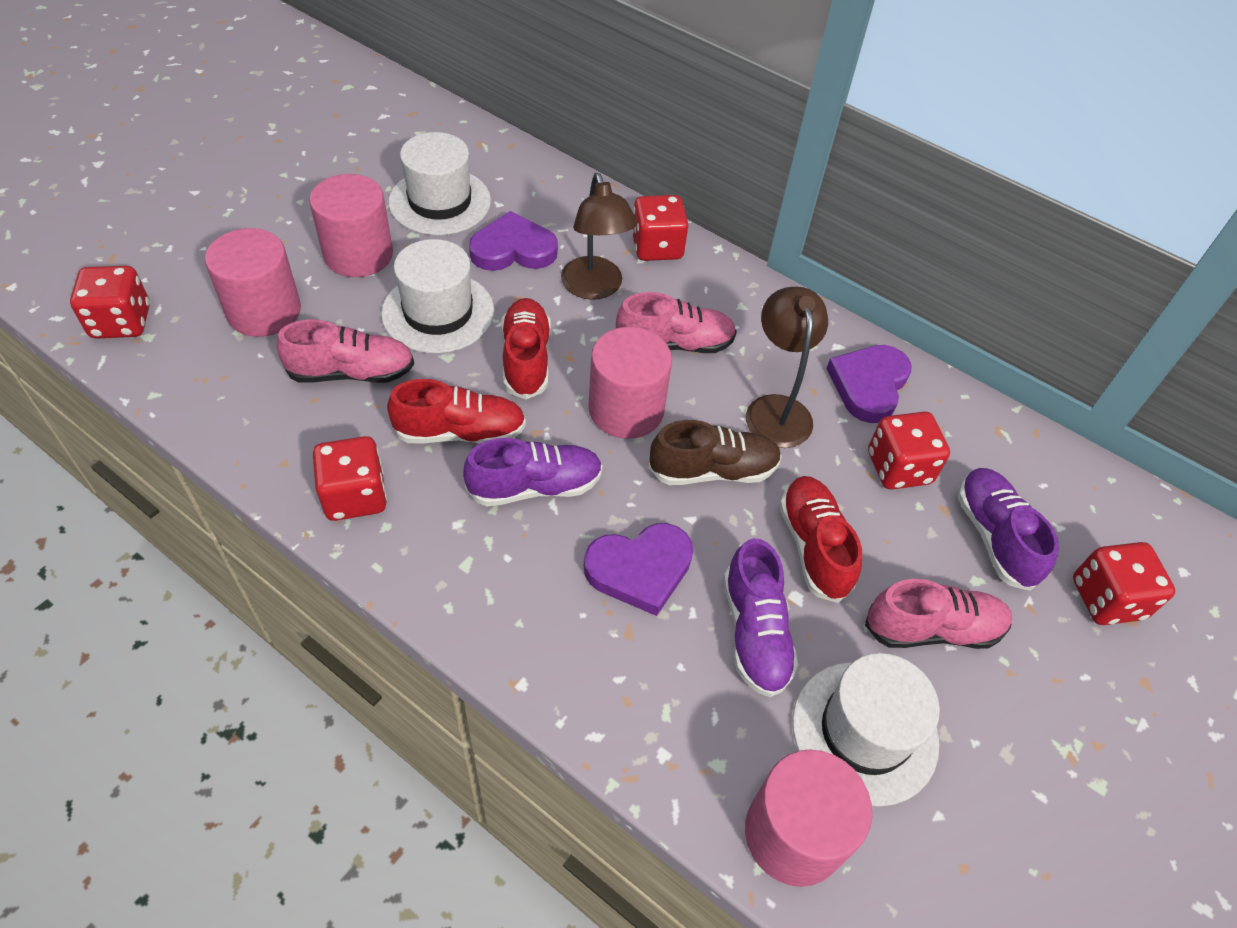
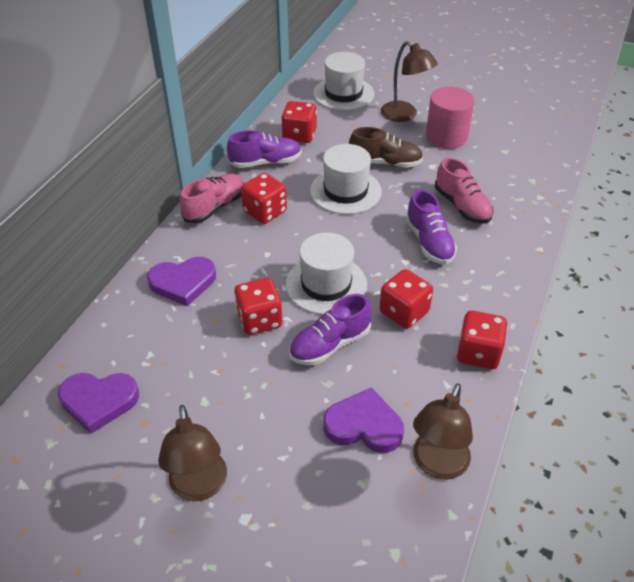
brown lamp: [561,173,637,300] [746,287,828,448] = 2 -> [158,405,227,501] [381,41,438,122] [413,383,473,480] = 3
pink cylinder: [205,228,301,337] [309,174,393,277] [588,327,672,439] [745,749,872,887] = 4 -> [426,87,475,149] = 1
pink shoe: [277,319,414,383] [616,292,737,353] [865,579,1012,649] = 3 -> [180,174,244,223] [435,157,494,224] = 2
red shoe: [387,379,526,444] [501,298,551,399] [780,476,862,603] = 3 -> none = 0

